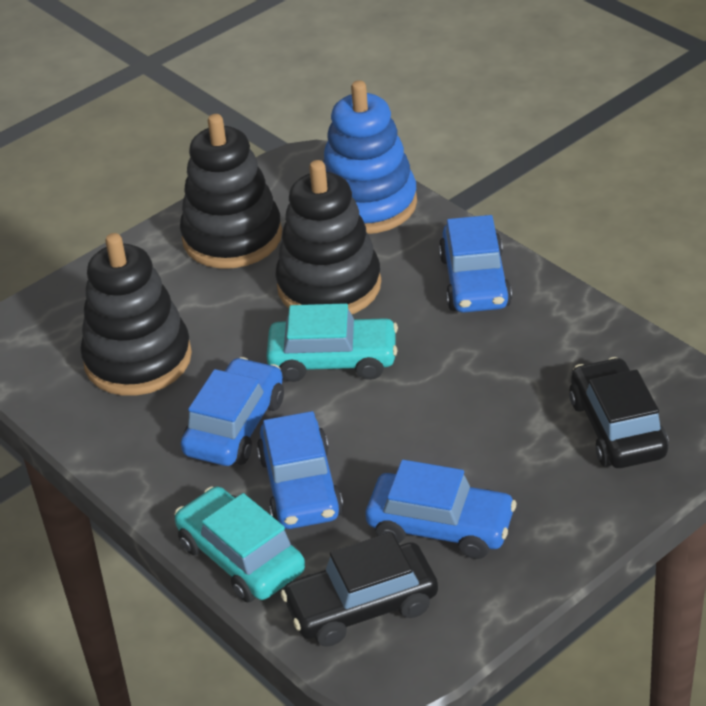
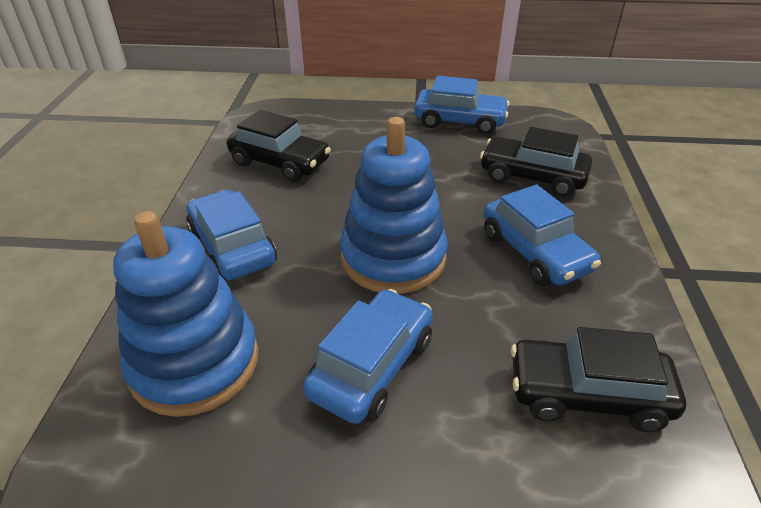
black car: [281,532,438,647] [569,357,669,468] = 2 -> [227,110,331,182] [480,127,592,197] [511,327,686,432] = 3
black stacking toy: [80,233,192,396] [180,114,282,268] [276,160,381,314] = 3 -> none = 0
blue stacking toy: [323,80,417,234] = 1 -> [113,211,259,417] [340,117,448,294] = 2
turquoise car: [174,486,305,603] [266,303,398,382] = 2 -> none = 0

